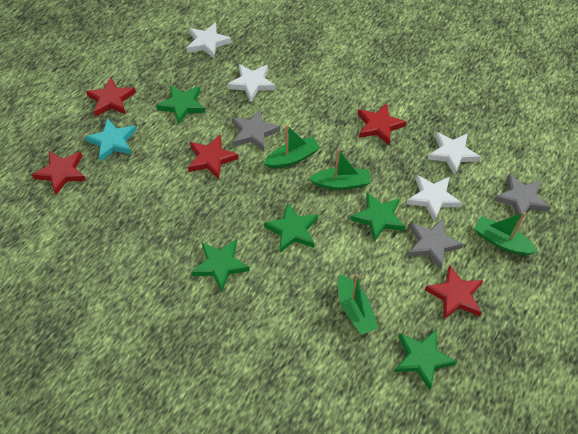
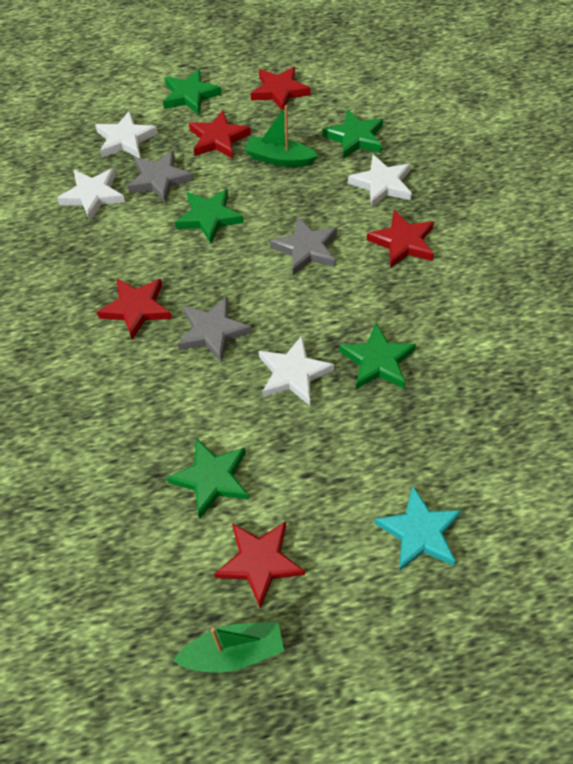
green boat: [264,125,320,169] [309,149,371,190] [338,274,379,335] [474,212,538,255] = 4 -> [173,622,284,673] [244,105,319,167] = 2

